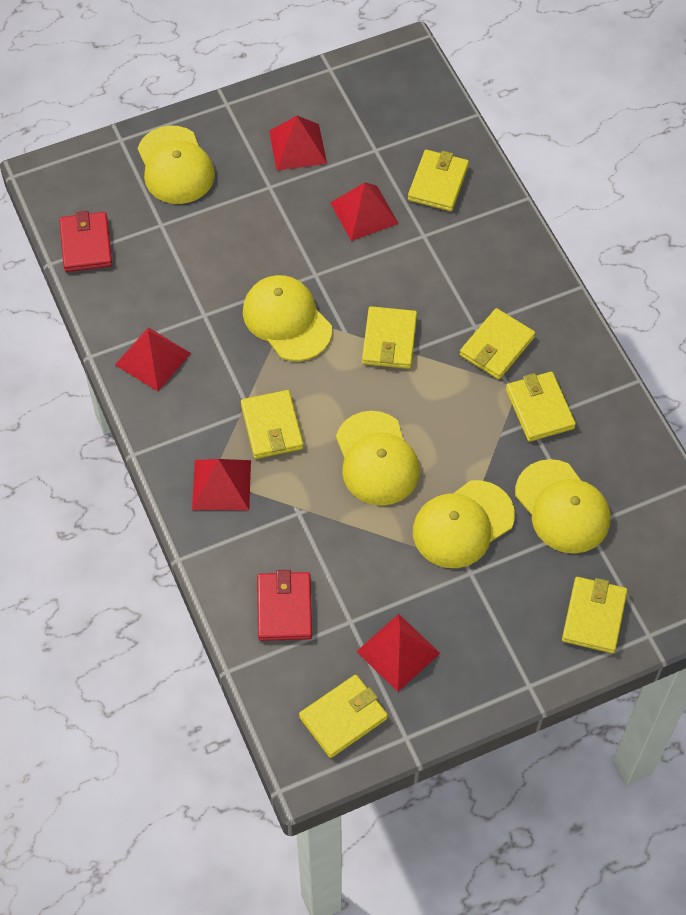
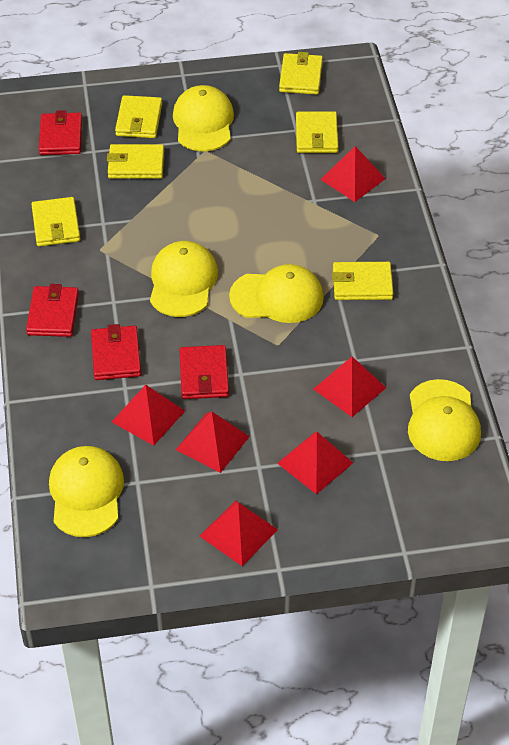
red pyramid: [115,327,191,391] [192,459,251,510] [269,116,327,171] [330,182,399,241] [356,614,440,692] = 5 -> [112,385,185,446] [176,411,250,473] [200,501,278,566] [277,432,353,494] [314,356,386,417] [320,146,386,202] = 6
red wallet: [59,211,112,272] [257,570,312,641] = 2 -> [26,284,79,337] [39,110,82,155] [91,324,141,380] [180,345,229,399] = 4
yellow wallet: [241,390,304,459] [299,675,388,758] [362,306,417,369] [408,150,469,211] [460,308,535,379] [506,372,576,442] [562,577,628,653] = 7 -> [31,197,80,246] [107,144,164,179] [115,95,162,138] [279,52,323,95] [296,111,338,153] [332,262,394,300] = 6

